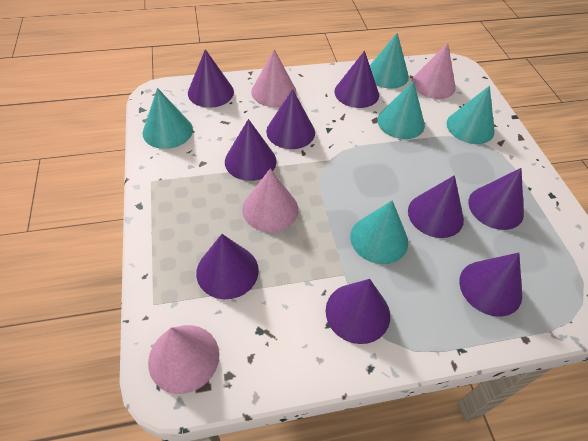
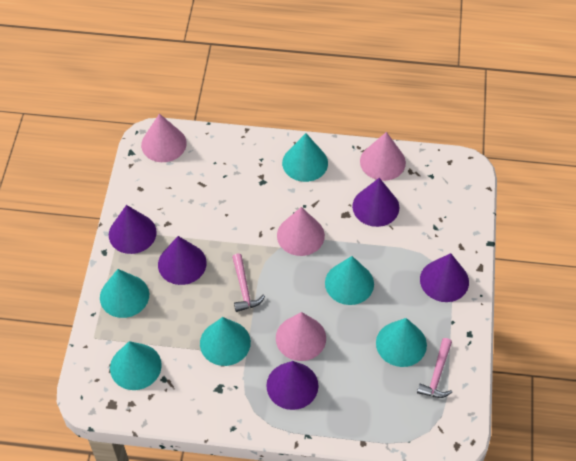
pink hammer: none = 0 -> [232,253,265,312] [417,338,452,398] = 2
purple cone: [188,49,234,108] [196,234,259,299] [225,119,277,181] [266,89,315,149] [326,279,390,344] [334,51,379,108] [408,175,464,238] [459,253,522,317] [468,168,524,230] = 9 -> [109,205,157,254] [158,236,207,285] [266,361,318,410] [352,178,399,227] [420,253,469,302] = 5
turquoise cone: [143,88,193,149] [350,201,408,264] [370,33,409,89] [377,80,425,139] [446,86,495,144] = 5 -> [100,269,149,318] [110,341,162,390] [200,317,251,366] [282,133,328,182] [325,256,374,305] [376,318,427,367] = 6

